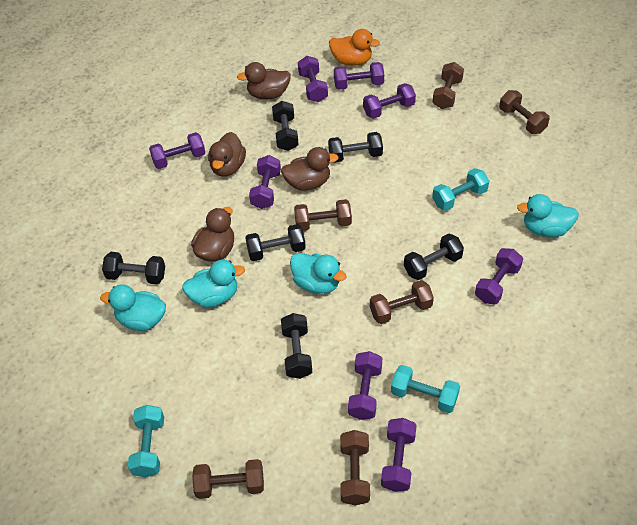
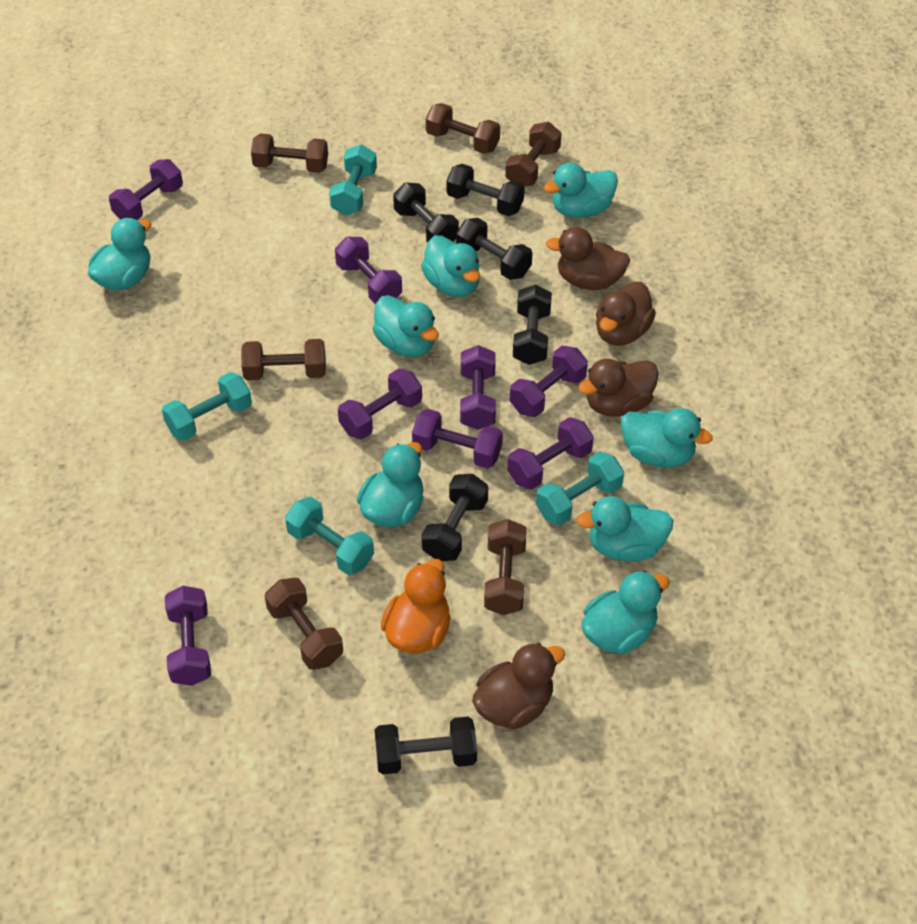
turquoise duck: [100,284,166,331] [182,260,245,307] [290,253,347,294] [517,194,579,237] = 4 -> [88,218,151,290] [357,442,424,527] [373,295,439,357] [421,235,480,297] [544,163,618,218] [576,496,673,562] [582,571,670,654] [621,408,713,468] = 8
turquoise dumbbell: [128,405,164,477] [391,365,460,413] [432,168,489,211] = 3 -> [162,372,252,441] [285,497,374,575] [329,145,377,215] [536,451,624,525] = 4

